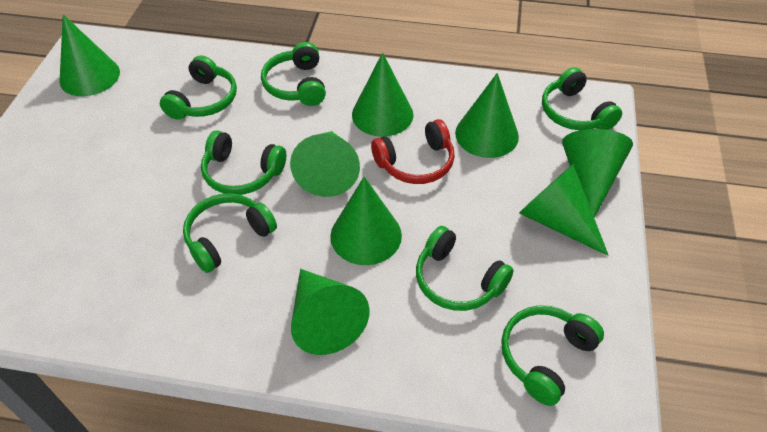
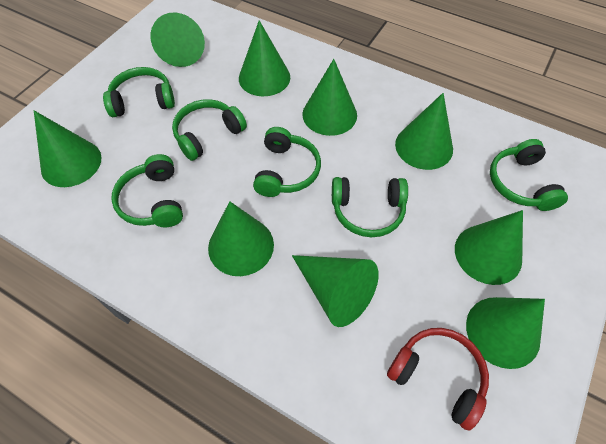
green cone: [59,14,120,96] [290,131,360,197] [291,269,370,355] [330,177,402,265] [352,52,413,137] [455,73,519,158] [519,165,609,256] [562,129,633,218] = 8 -> [34,111,102,187] [151,12,205,67] [208,201,274,276] [239,20,290,96] [292,255,379,327] [302,59,357,136] [395,93,453,170] [455,210,523,285] [466,297,545,369] = 9
green headphones: [160,55,237,120] [183,193,277,273] [201,130,286,195] [261,42,326,106] [416,226,514,311] [501,305,604,406] [542,67,622,130] = 7 -> [103,67,175,117] [111,154,183,227] [172,99,247,161] [253,127,321,197] [332,177,408,237] [490,139,568,211] = 6

